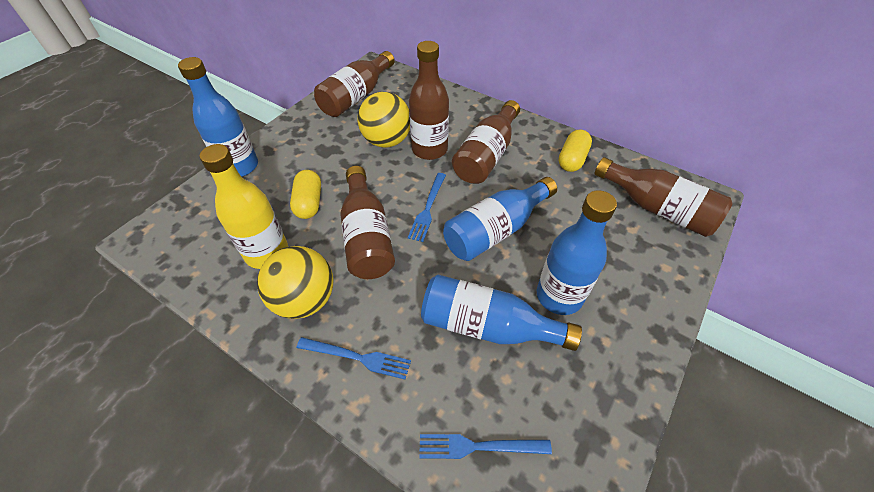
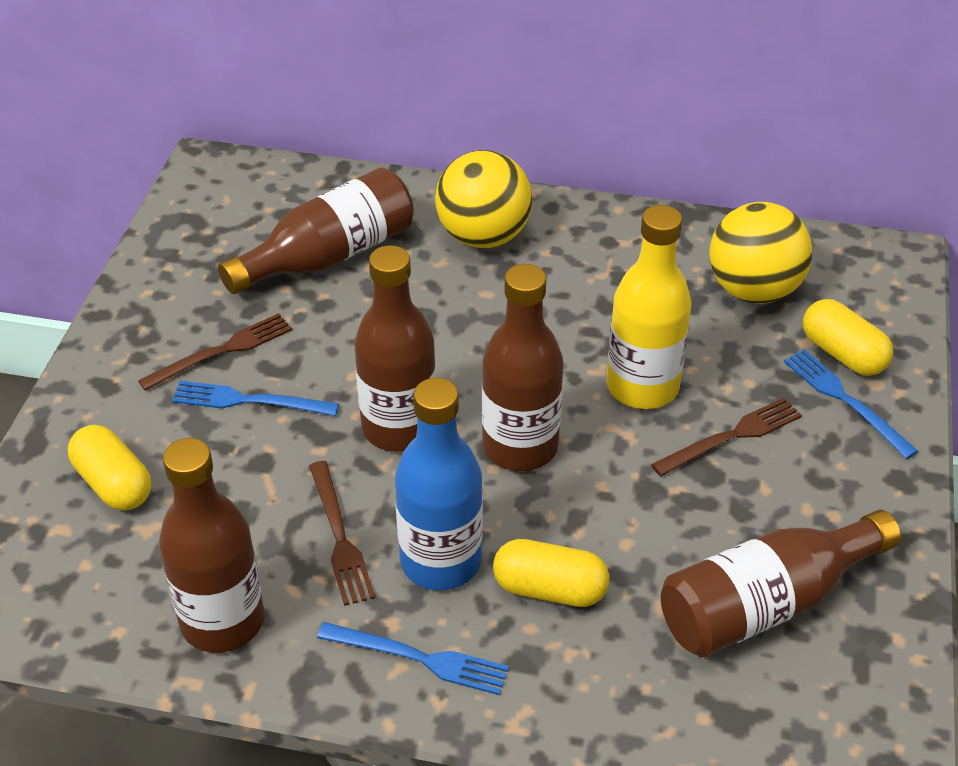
blue bottle: [178,57,258,177] [421,275,582,351] [443,177,557,261] [537,190,617,315] = 4 -> [395,378,483,590] = 1
brown fork: none = 0 -> [138,313,292,391] [309,461,375,606] [651,398,802,476] = 3
yellow capsule: [290,170,321,219] [559,129,592,172] = 2 -> [68,425,151,511] [493,539,609,607] [803,299,893,376] = 3

